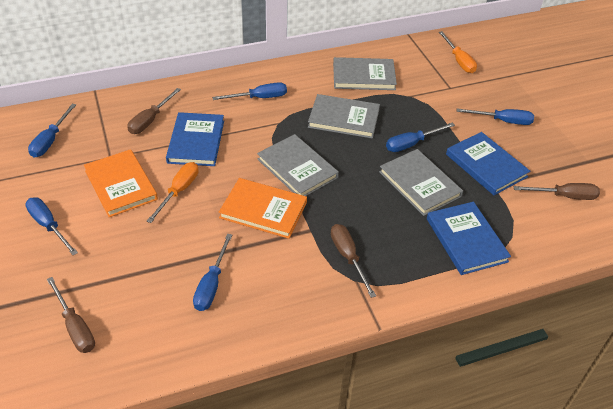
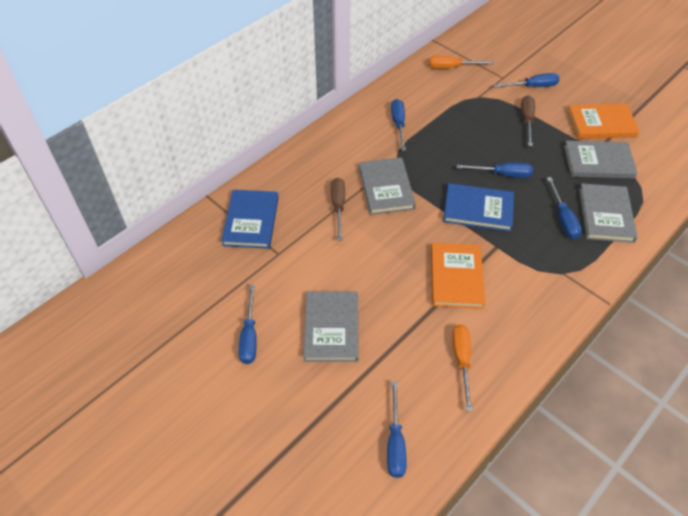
blue book: [166,112,224,166] [427,202,511,275] [446,132,530,195] = 3 -> [221,190,279,249] [443,183,514,232] = 2
brown screwdriver: [47,277,95,353] [127,88,181,134] [331,224,376,298] [513,183,600,200] = 4 -> [331,178,345,241] [521,95,535,146] = 2

